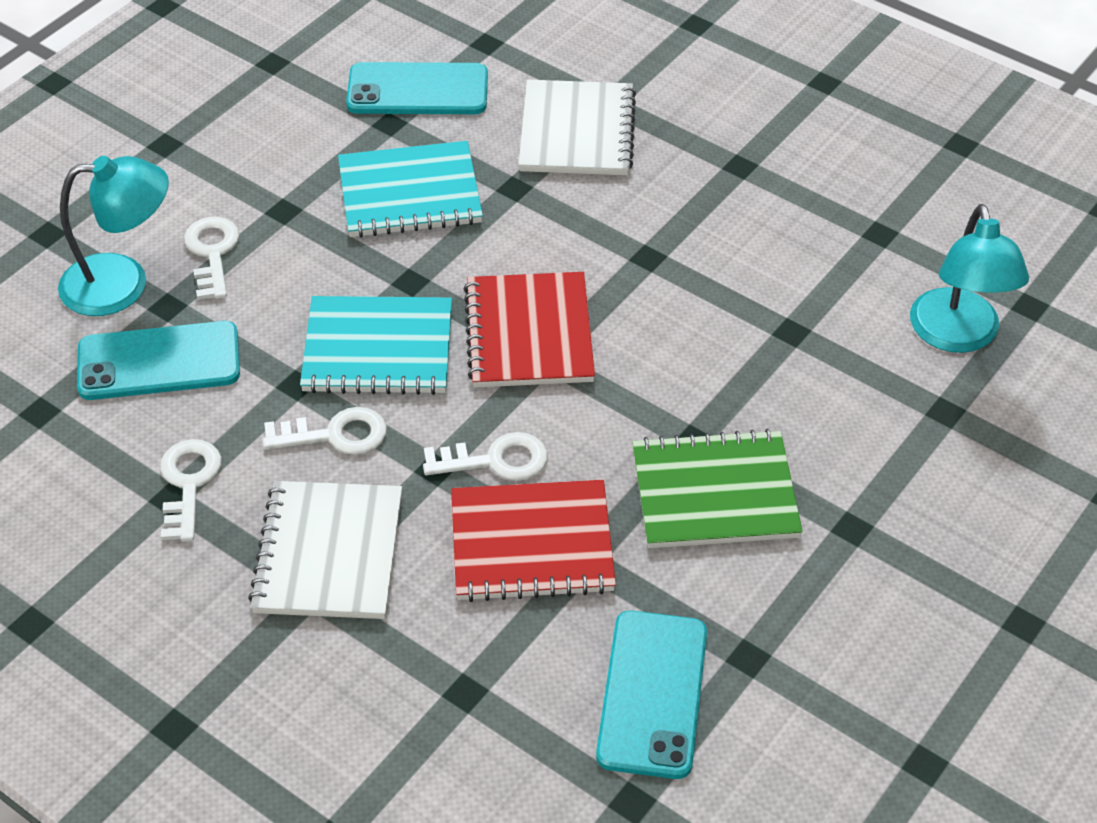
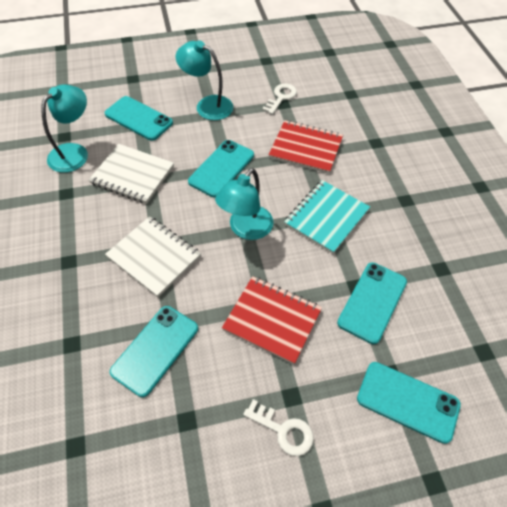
green notebook: [632,429,803,548] = 1 -> none = 0
turquoise lamp: [58,156,169,316] [910,204,1029,353] = 2 -> [41,84,88,173] [176,40,233,120] [215,168,274,240] = 3
turquoise notebook: [300,296,452,395] [338,141,483,238] = 2 -> [284,180,370,254] = 1
turquoise phone: [77,321,240,400] [346,62,488,114] [596,611,707,779] = 3 -> [104,96,173,141] [110,306,198,397] [188,140,254,198] [337,262,407,344] [357,362,461,444] = 5
white key: [160,439,222,541] [184,217,240,300] [263,407,387,455] [423,432,548,481] = 4 -> [243,399,314,456] [262,84,297,115] = 2

